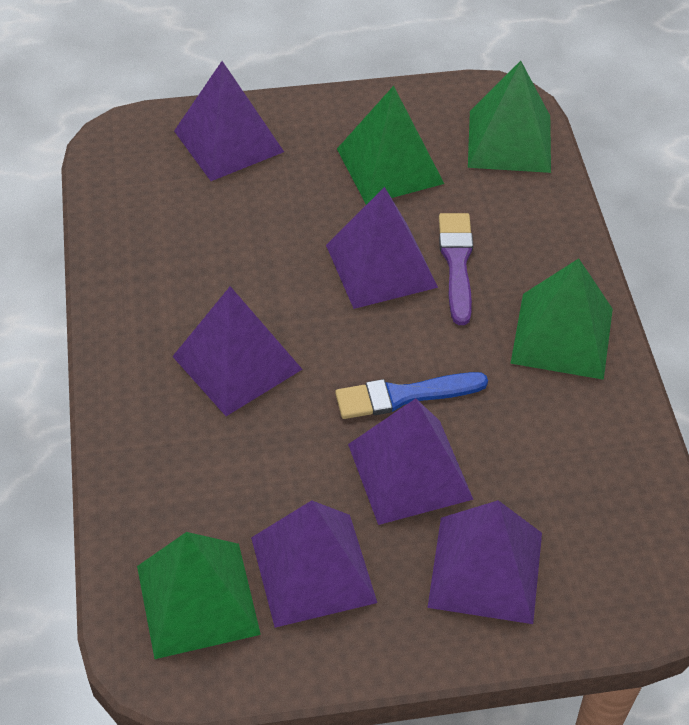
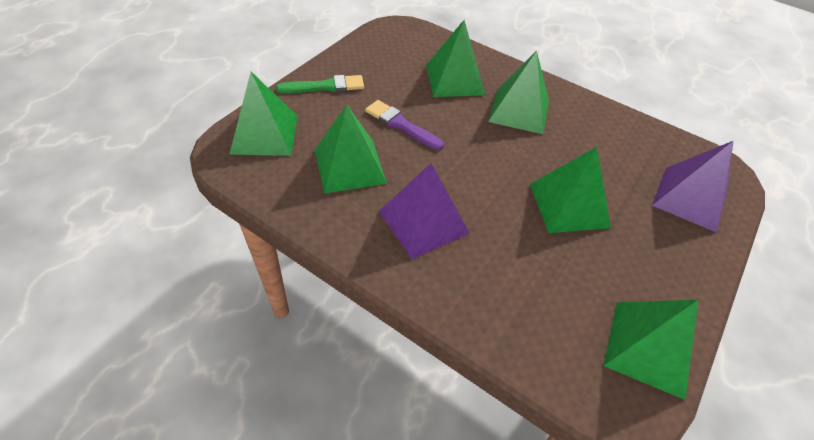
blue brush: [335,372,488,419] = 1 -> none = 0
green brush: none = 0 -> [276,75,364,93] = 1
green pyramid: [137,532,261,659] [337,86,444,205] [468,61,551,173] [510,258,613,380] = 4 -> [229,72,298,156] [315,105,387,194] [426,20,485,97] [488,51,549,134] [530,147,611,233] [603,300,698,400] = 6
purple pyramid: [172,286,303,416] [174,61,284,181] [251,500,377,628] [326,187,438,309] [348,398,474,525] [427,500,542,624] = 6 -> [379,163,469,259] [652,141,733,233] = 2

